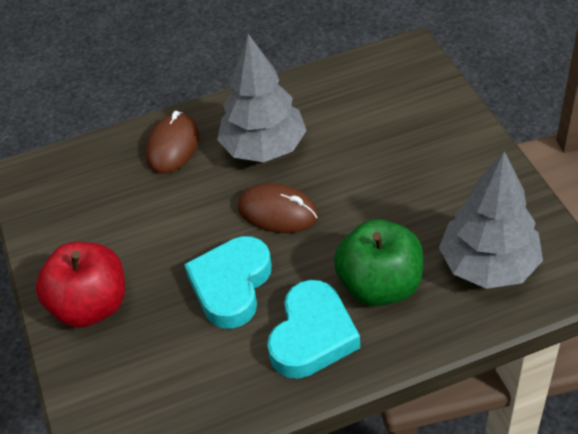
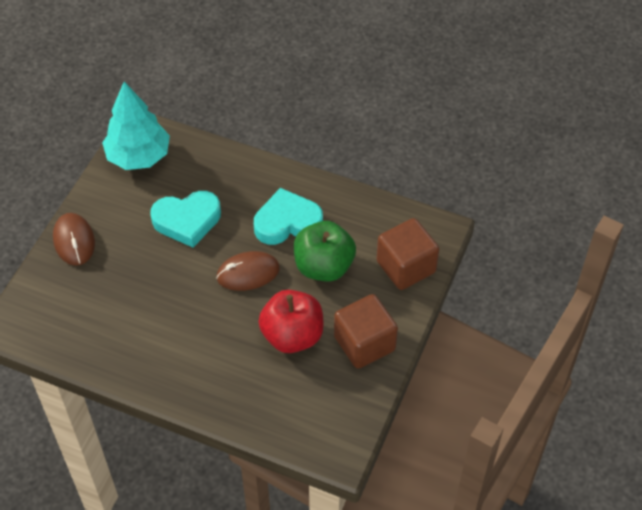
brown cube: none = 0 -> [334,294,398,369] [377,218,439,290] = 2
grey tree: [217,34,307,162] [439,151,543,289] = 2 -> none = 0
turquoise tree: none = 0 -> [102,81,170,170] = 1

